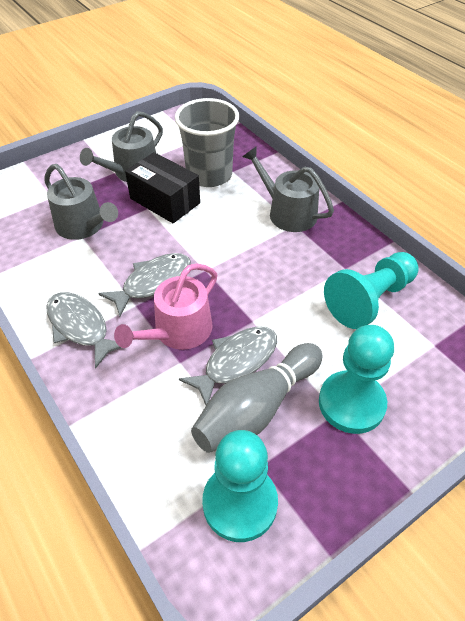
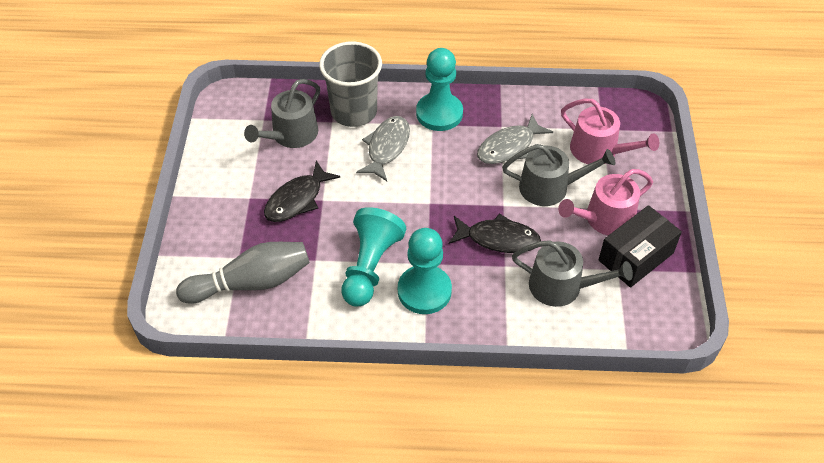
black fish: none = 0 -> [264,161,340,222] [449,213,541,253] = 2
grey fish: [46,292,121,369] [98,253,191,317] [179,326,277,405] = 3 -> [356,116,410,181] [477,114,553,164] = 2
pink watering can: [114,263,217,350] = 1 -> [558,169,653,235] [561,99,659,164] = 2

